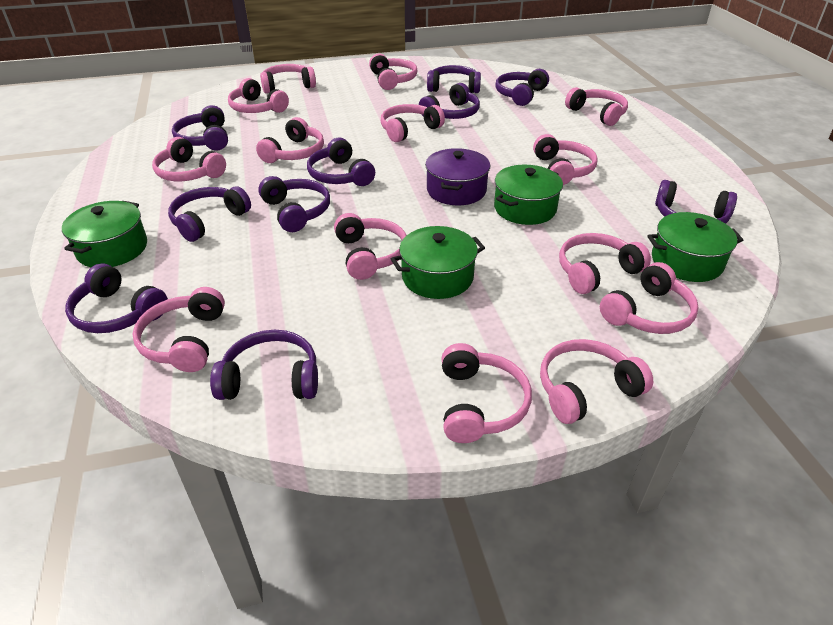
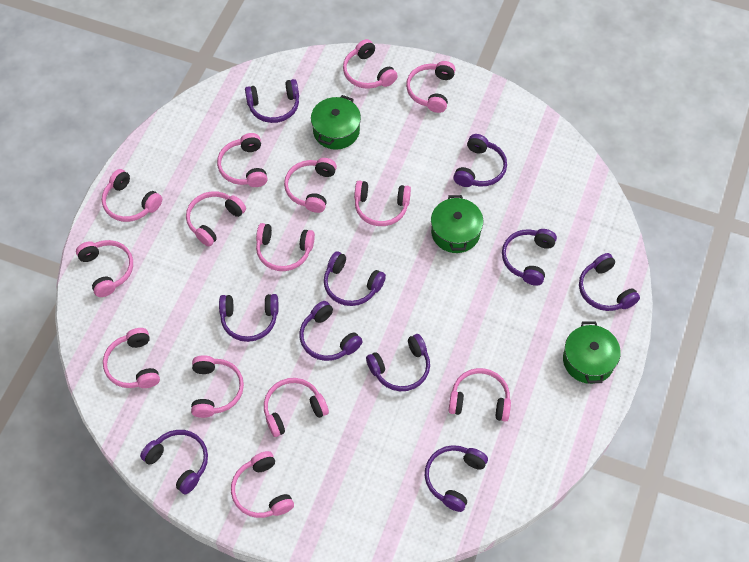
green pot: [62,201,147,267] [391,226,485,299] [494,165,563,225] [647,212,743,282] = 4 -> [311,95,361,150] [431,195,483,253] [563,321,621,384] = 3
purple pot: [425,148,490,205] = 1 -> none = 0

